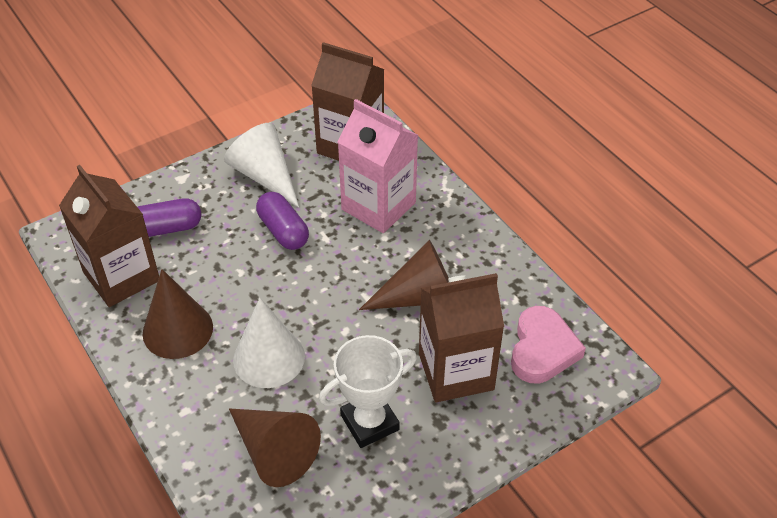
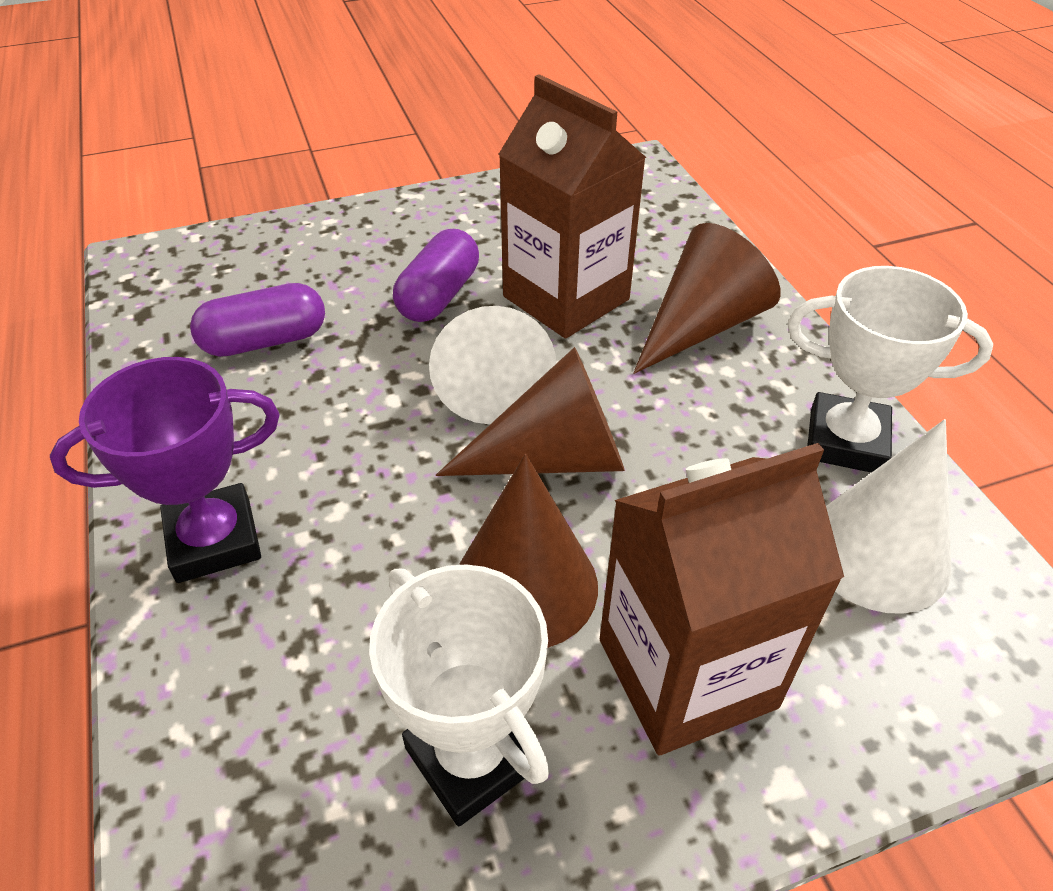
brown carton: [59,165,159,307] [311,42,384,161] [419,273,504,402] = 3 -> [498,74,646,339] [600,443,844,755] = 2
pink carton: [338,99,418,233] = 1 -> none = 0
pink heart: [511,306,586,384] = 1 -> none = 0
purple trophy: none = 0 -> [50,357,280,583] = 1
white trophy: [319,335,417,448] = 1 -> [369,564,549,826] [788,266,993,473] = 2

